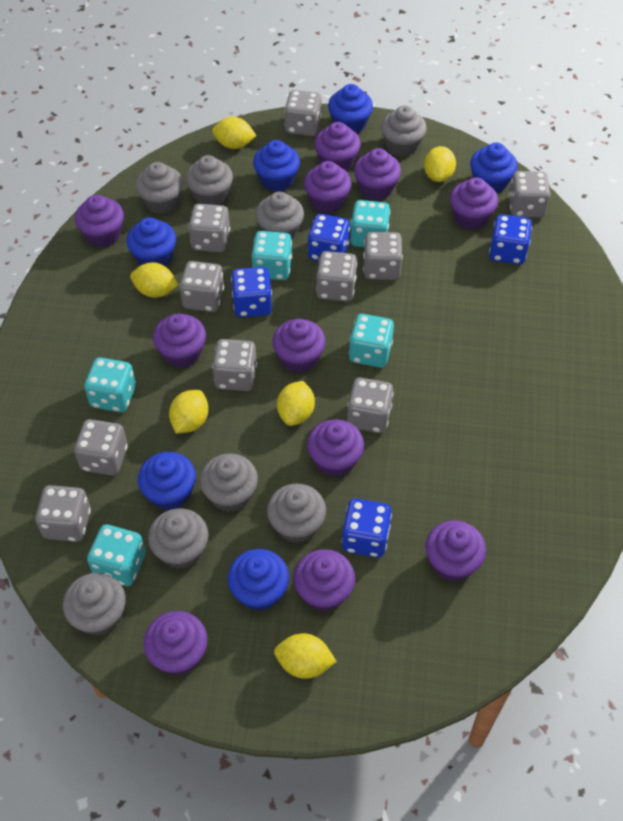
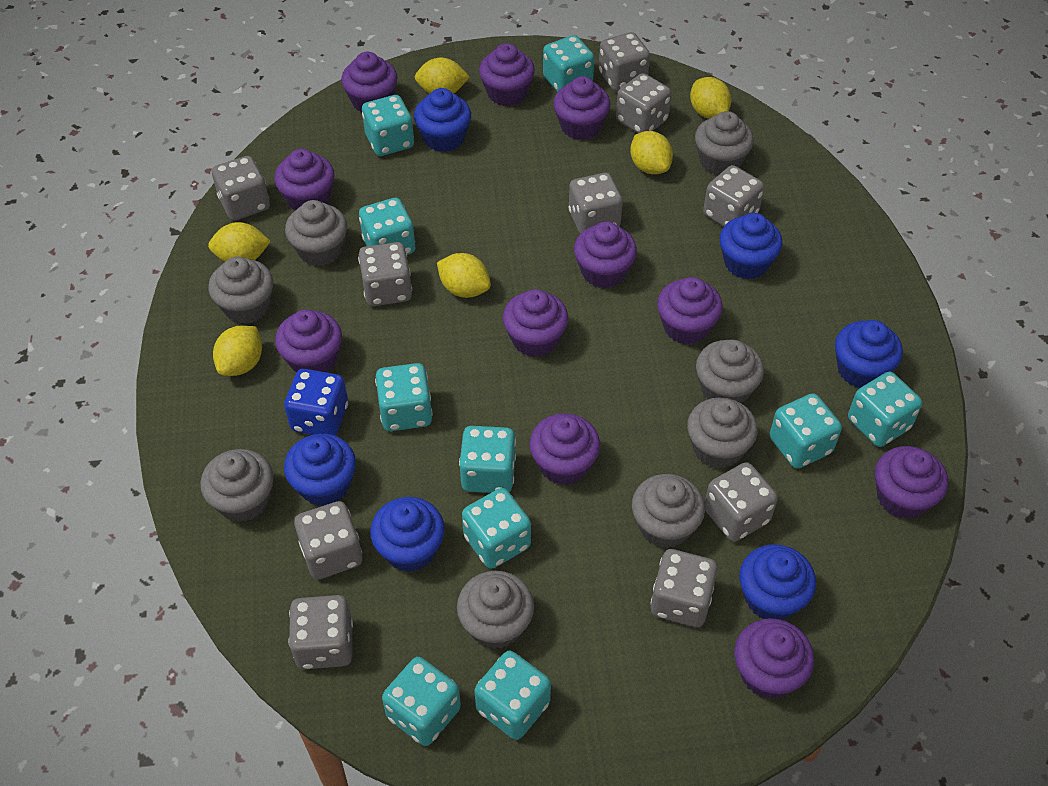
blue dice: [231,267,272,317] [308,214,350,261] [342,498,392,558] [489,214,532,265] = 4 -> [284,369,348,436] = 1
turquoise dice: [84,357,136,412] [87,524,146,586] [252,231,292,280] [349,314,394,368] [351,200,390,247] = 5 -> [359,198,415,255] [362,95,414,156] [375,363,433,431] [382,657,461,746] [459,426,516,493] [462,488,531,569] [474,651,551,740] [543,35,594,92] [770,393,842,469] [848,372,922,447] = 10

